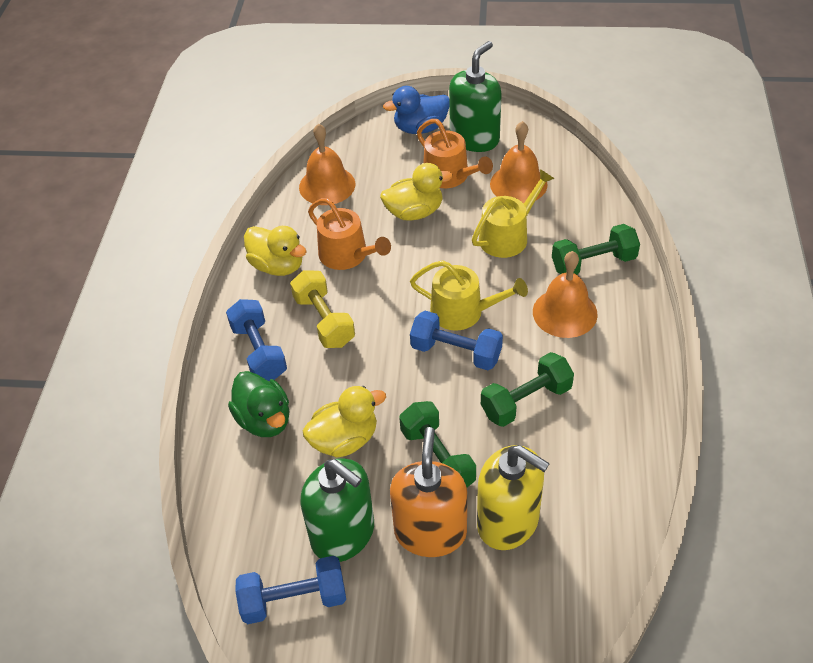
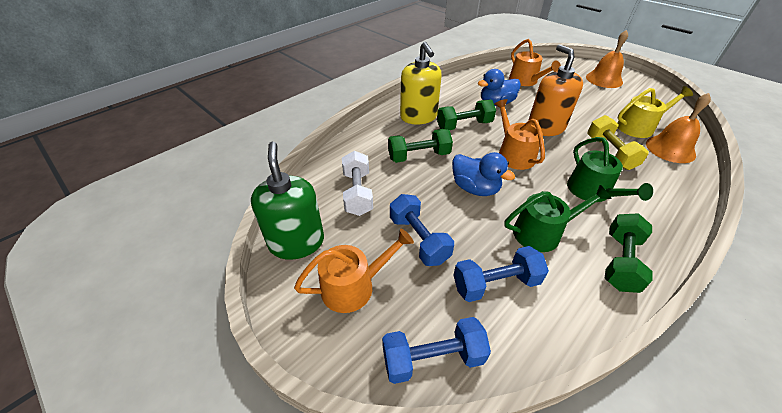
blue duck: [383,86,450,134] = 1 -> [452,152,515,196] [478,69,521,106] = 2
green duck: [228,371,290,437] = 1 -> none = 0
green soap dispenser: [300,458,374,562] [449,41,502,152] = 2 -> [251,142,324,260] = 1
green watering can: none = 0 -> [504,185,612,252] [567,137,653,202] = 2
orange bell: [299,123,355,205] [490,121,548,204] [533,251,598,338] = 3 -> [586,30,628,88] [646,93,711,163] = 2
orange watering can: [308,198,391,270] [417,119,493,188] = 2 -> [294,228,414,313] [495,99,545,170] [509,39,561,86] = 3
white dumbbell: none = 0 -> [342,151,373,216] = 1
yellow duck: [244,226,307,276] [303,386,386,458] [380,163,453,221] = 3 -> none = 0
yellow watering can: [410,260,528,331] [472,169,555,258] = 2 -> [617,86,693,138] = 1

